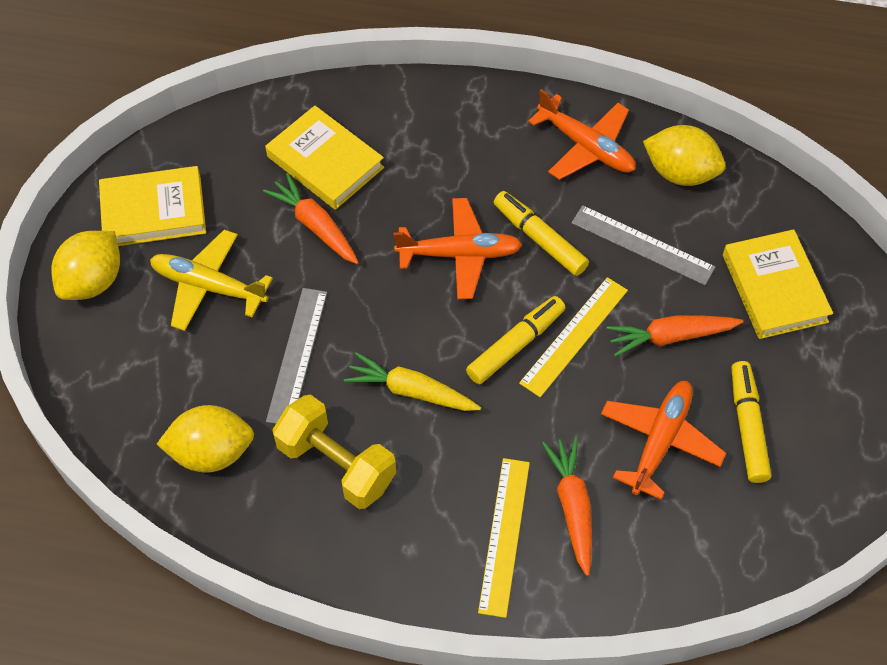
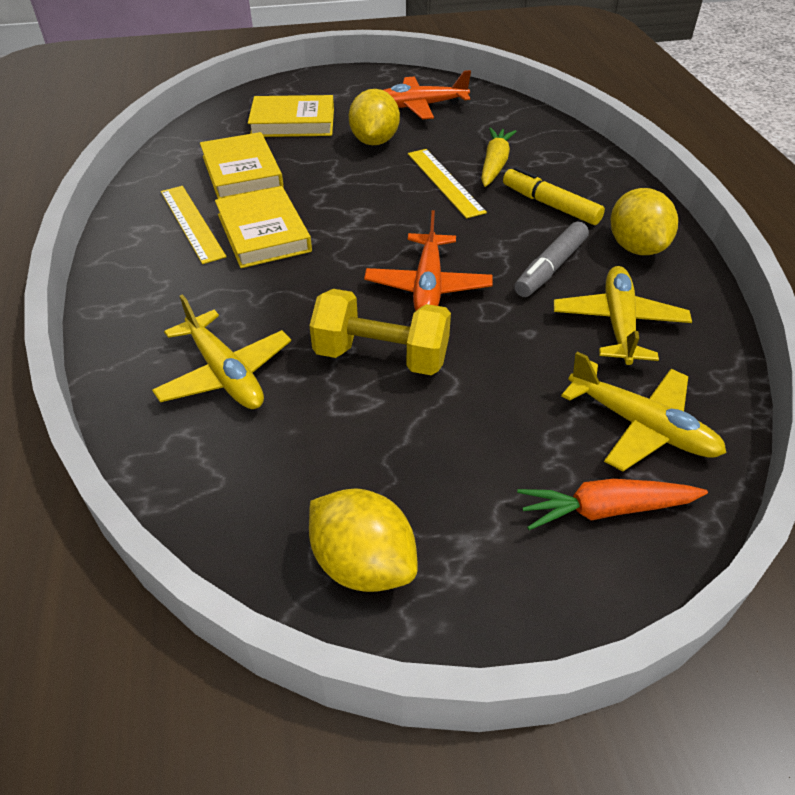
grey marker: none = 0 -> [514,222,589,297] = 1
grey ruler: [266,288,327,424] [572,205,715,285] = 2 -> none = 0
orange carrot: [263,173,359,264] [542,437,592,576] [606,316,743,357] = 3 -> [517,479,708,530] = 1
orange plane: [394,198,523,299] [528,89,636,180] [601,381,726,500] = 3 -> [364,210,493,311] [383,70,471,119] = 2
yellow marker: [466,296,565,384] [494,191,589,276] [732,361,771,483] = 3 -> [503,167,605,225] = 1
yellow plane: [150,230,273,331] = 1 -> [152,294,291,409] [554,266,692,365] [561,351,726,471] = 3

